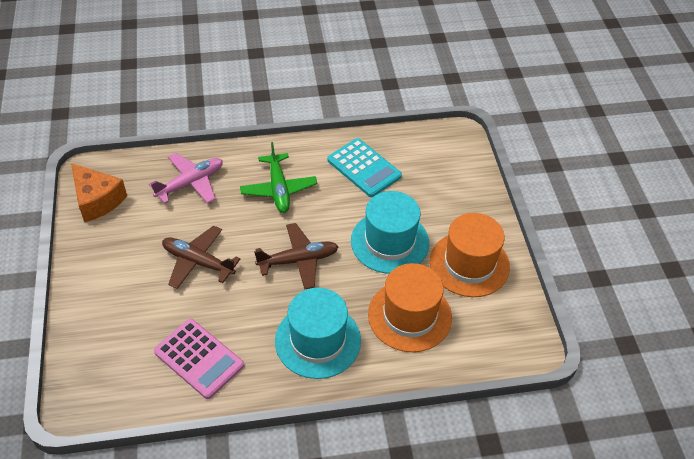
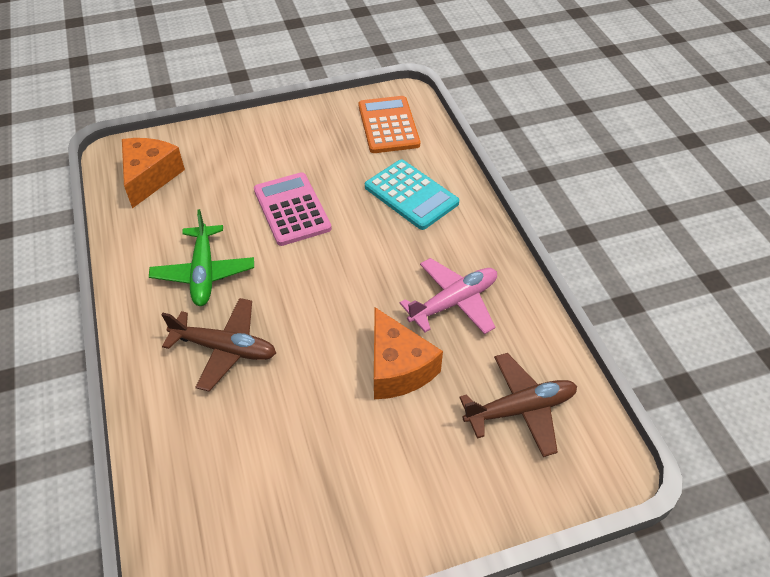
orange calculator: none = 0 -> [359,96,420,153] = 1
orange cheese: [71,163,127,222] = 1 -> [122,138,185,208] [374,307,443,399] = 2
orange hat: [368,263,452,352] [430,213,510,297] = 2 -> none = 0
turquoise hat: [275,288,361,379] [351,191,429,274] = 2 -> none = 0

